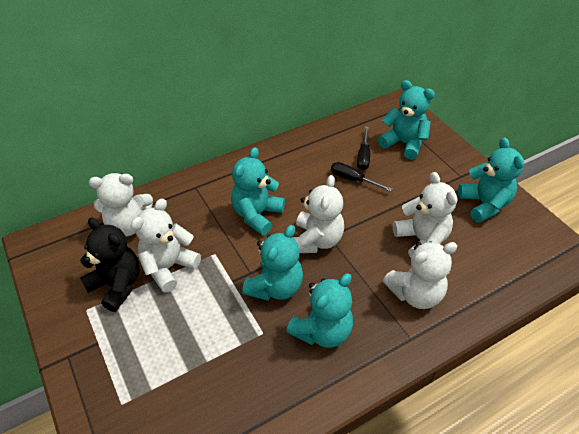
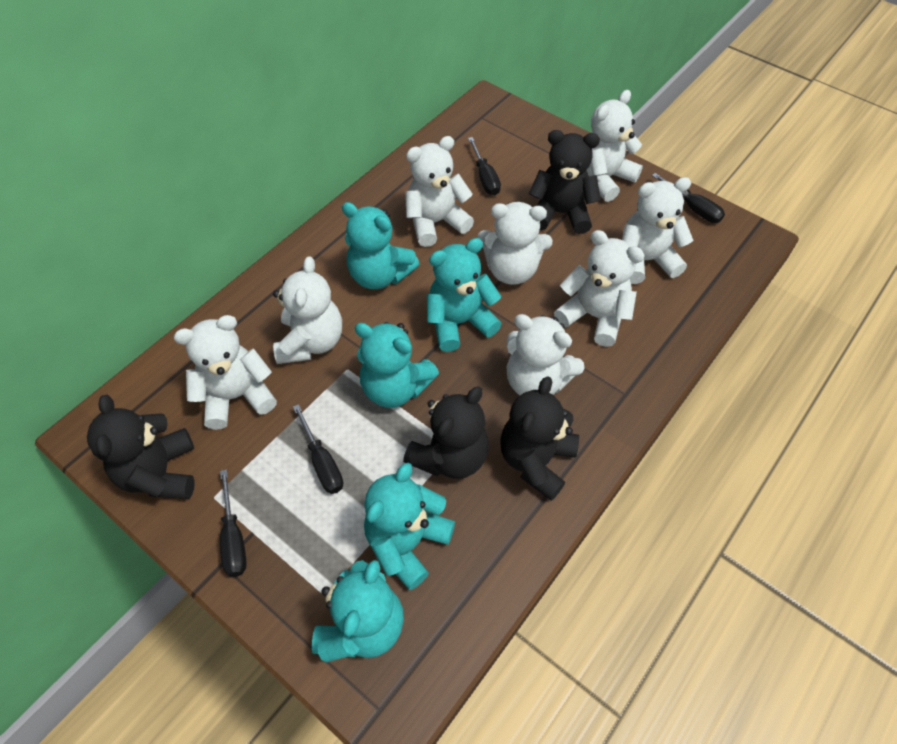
black screwdriver: [331,162,392,191] [357,126,370,170] = 2 -> [220,469,247,577] [293,404,343,494] [468,137,501,195] [652,173,725,223] = 4
black teddy bear: [80,218,140,312] = 1 -> [87,394,195,499] [403,386,489,479] [500,376,579,501] [529,130,601,234] = 4
white teddy bear: [89,173,153,236] [131,199,201,293] [292,175,344,253] [383,241,457,309] [393,172,458,258] = 5 -> [174,315,277,430] [273,256,342,364] [405,136,474,247] [477,202,552,285] [506,314,585,395] [554,230,645,347] [586,90,643,202] [622,177,693,284] = 8

